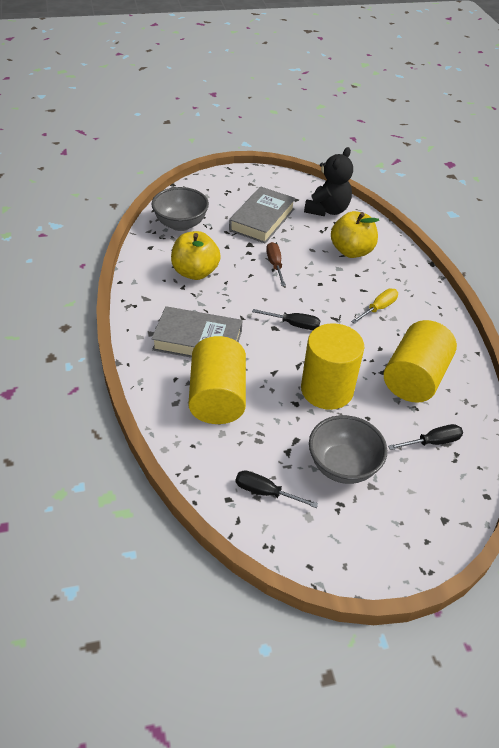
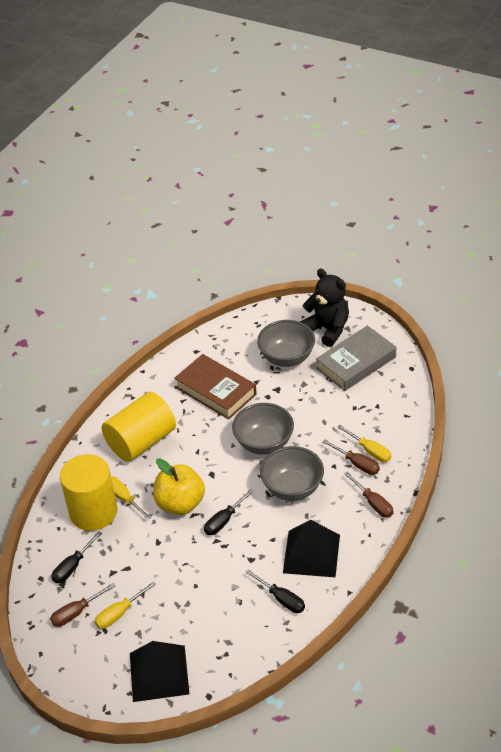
black pyramid: none = 0 -> [130,641,189,702] [283,520,340,577] = 2
brown book: none = 0 -> [174,354,257,420] = 1
brown screwdriver: [266,242,286,286] = 1 -> [50,583,116,627] [322,439,380,475] [344,472,393,518] = 3
grey book: [151,306,242,358] [229,186,296,244] = 2 -> [316,325,396,391] = 1
grey bowl: [151,187,209,231] [309,415,387,484] = 2 -> [232,403,294,455] [257,320,315,367] [260,446,324,501] = 3
yellow apple: [171,231,221,280] [331,211,379,258] = 2 -> [153,458,205,515] = 1
yellow cylinder: [189,336,246,424] [301,323,365,410] [384,320,457,403] = 3 -> [60,454,117,531] [102,392,176,462] = 2
yellow screwdriver: [351,288,398,324] = 1 -> [94,581,156,629] [111,477,151,520] [337,425,391,462] = 3

